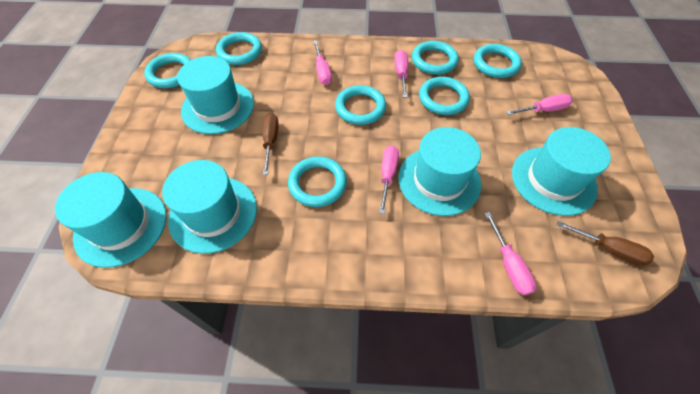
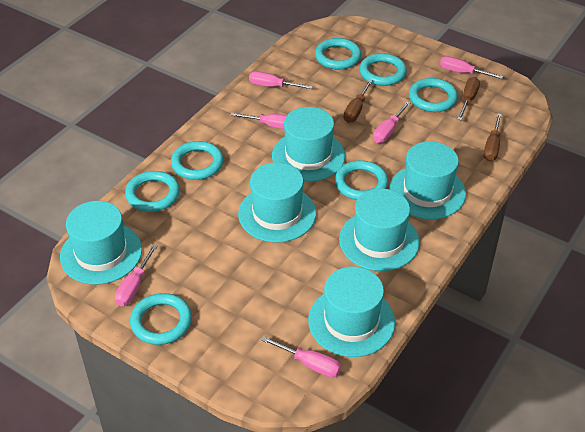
brown screwdriver: [262,113,279,175] [557,221,654,265] = 2 -> [344,80,373,123] [457,77,480,120] [484,114,502,161] = 3
pink screwdriver: [313,41,332,85] [379,145,399,214] [394,50,408,98] [485,212,536,295] [506,94,573,115] = 5 -> [115,245,157,306] [230,113,287,129] [249,71,313,89] [261,336,341,377] [373,101,410,143] [440,56,503,79] = 6
turquoise hat: [55,172,166,268] [162,160,257,254] [177,56,254,134] [398,127,481,216] [512,127,611,216] = 5 -> [60,201,142,285] [238,162,316,242] [272,107,345,181] [308,267,395,357] [339,188,419,271] [389,141,466,219] = 6

